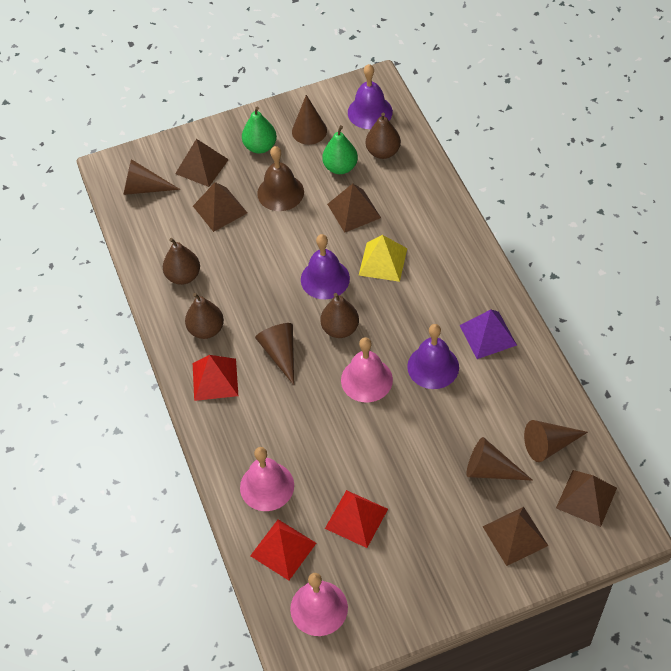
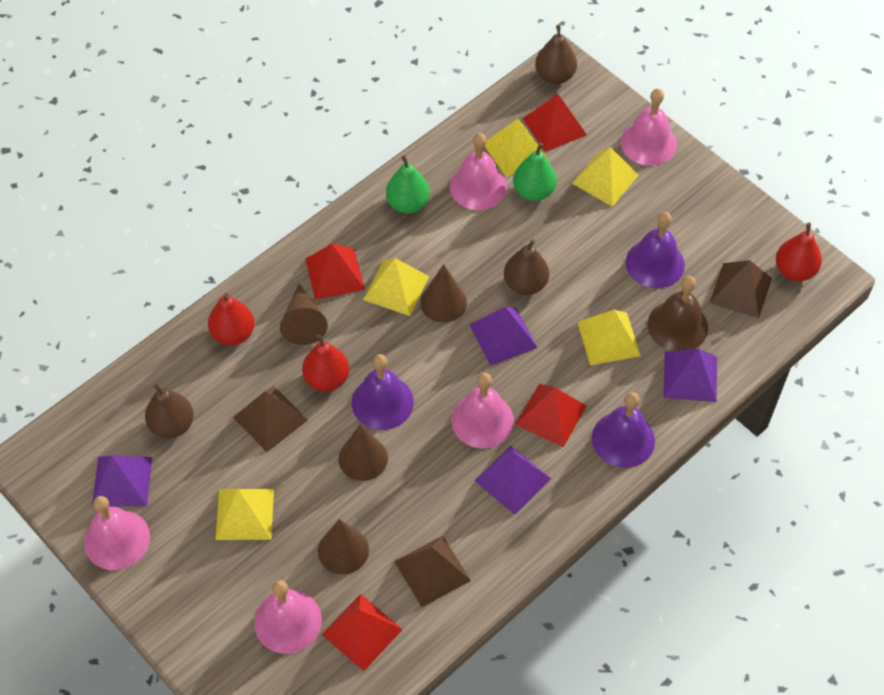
brown cone: [123,159,180,195] [255,323,294,385] [292,95,327,145] [466,437,533,481] [524,420,588,462] = 5 -> [280,284,328,345] [318,519,369,574] [339,425,388,481] [420,264,467,322] = 4
brown pear: [163,238,200,285] [185,293,224,339] [320,293,359,338] [366,113,401,159] = 4 -> [145,383,194,439] [504,239,549,295] [535,25,577,84] = 3
brown pyramid: [175,139,229,187] [193,182,247,232] [327,184,381,233] [482,507,548,566] [556,470,617,527] = 5 -> [233,386,308,452] [394,536,471,607] [709,260,772,318] = 3
pink bell: [240,447,294,511] [290,573,348,636] [341,337,393,403] = 3 -> [84,496,150,570] [254,580,322,654] [450,133,507,210] [451,373,514,448] [621,88,677,166] = 5
purple pyramid: [459,310,517,359] = 1 -> [92,455,152,507] [469,307,538,365] [475,446,551,515] [663,348,717,402] = 4
red pear: none = 0 -> [208,293,255,345] [302,334,350,391] [776,223,822,281] = 3
red pyramid: [193,355,238,401] [250,519,316,580] [325,490,388,548] = 3 -> [305,244,365,300] [321,594,403,671] [515,384,587,447] [522,94,587,152] = 4
yellow pyramid: [359,235,407,282] = 1 -> [215,489,274,540] [363,258,429,316] [485,119,548,177] [572,147,639,207] [577,310,641,365] = 5

